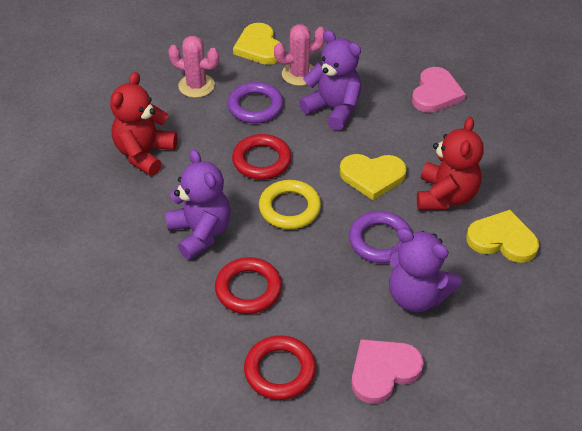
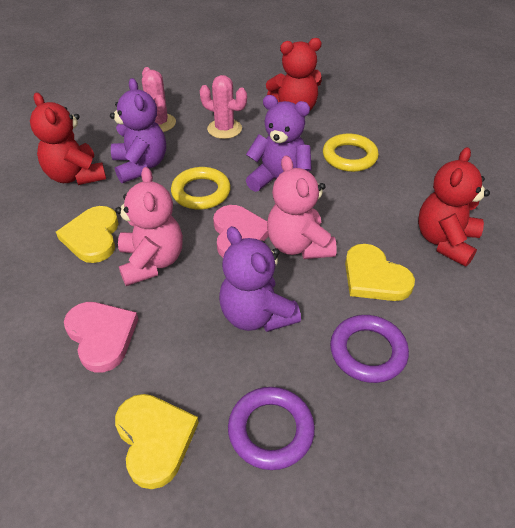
pink teddy bear: none = 0 -> [115,167,183,286] [267,155,337,259] = 2
red ring: [215,257,282,314] [232,134,292,180] [244,335,316,400] = 3 -> none = 0
red teddy bear: [110,72,177,176] [417,117,484,210] = 2 -> [30,92,106,185] [266,38,322,110] [418,147,490,267] = 3
yellow ring: [259,180,321,229] = 1 -> [171,167,231,210] [323,133,379,172] = 2

